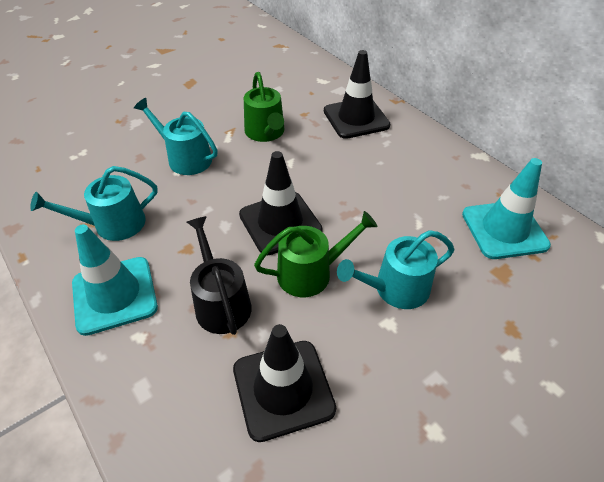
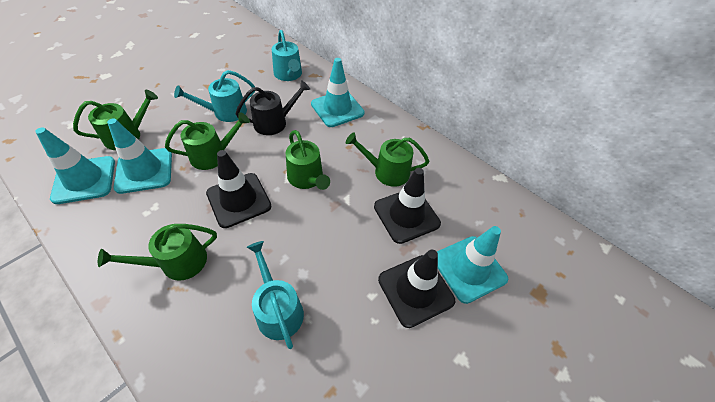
green watering can: [244,72,285,142] [254,211,378,297] = 2 -> [73,90,158,150] [98,224,217,281] [165,112,250,170] [286,130,330,190] [346,132,429,187] = 5
turquoise traffic cone: [72,225,158,336] [462,158,551,259] = 2 -> [35,127,115,204] [107,118,172,194] [311,58,365,127] [437,226,508,304] = 4

